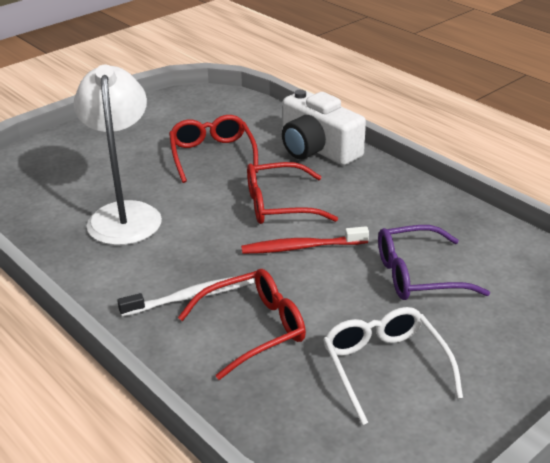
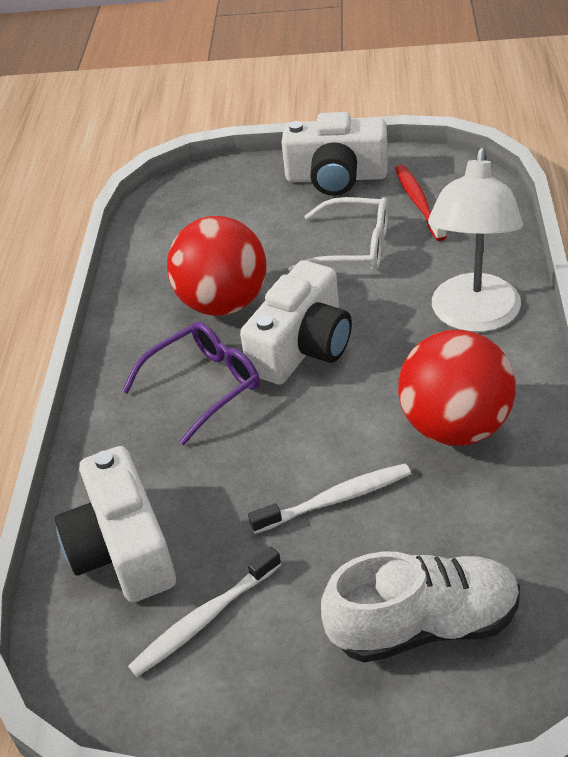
red ball: none = 0 -> [167,216,266,316] [398,330,516,446] = 2
red glasses: [169,115,258,183] [178,269,306,380] [247,162,338,224] = 3 -> none = 0
white camera: [282,89,366,165] = 1 -> [55,446,176,602] [240,260,352,385] [281,112,388,196] = 3
white shoe: none = 0 -> [321,552,520,663] = 1
white toothbrush: [117,276,254,317] = 1 -> [128,547,281,677] [248,463,411,534] = 2

